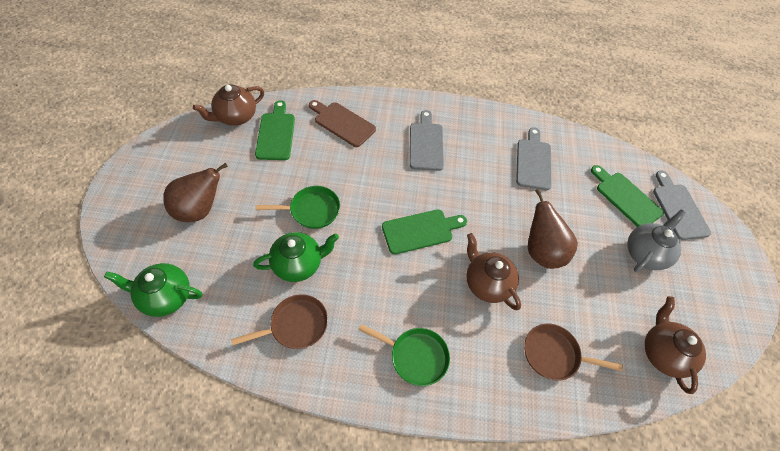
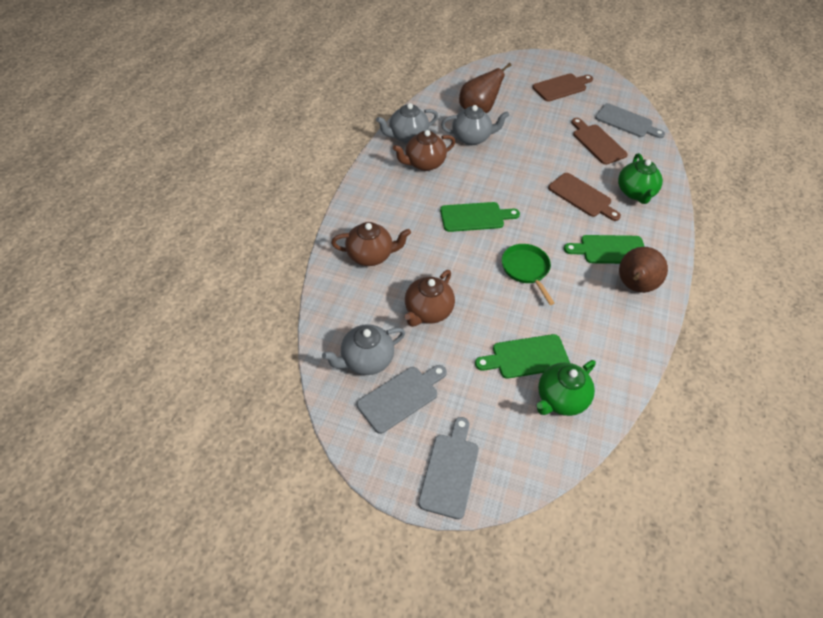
brown cutting board: [309,100,376,147] = 1 -> [532,74,593,102] [548,173,621,221] [571,118,628,165] = 3
brown pan: [231,294,328,349] [524,324,623,380] = 2 -> none = 0
green pan: [256,186,340,229] [358,324,450,386] = 2 -> [502,244,555,305] = 1
grey teapot: [627,210,686,272] = 1 -> [322,324,405,375] [376,103,438,143] [441,105,509,145] = 3

